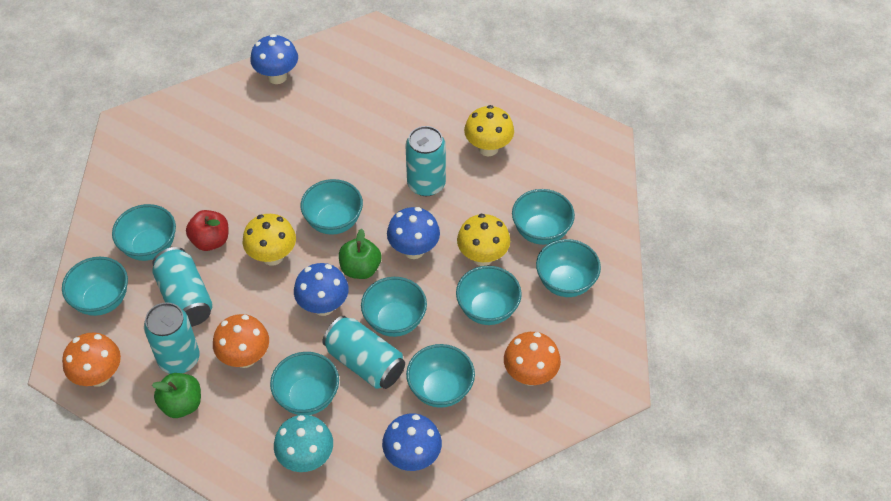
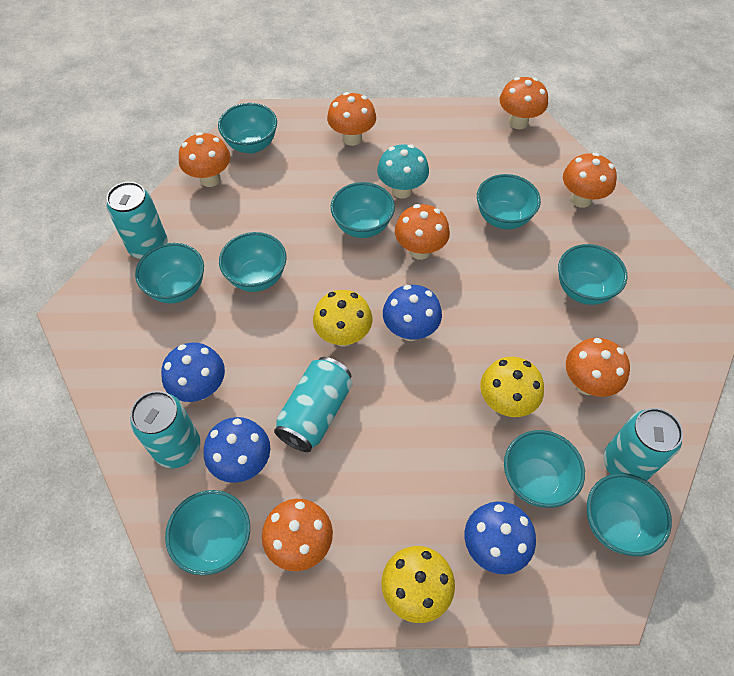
green apple: [152,373,201,418] [339,229,382,279] = 2 -> none = 0
orange mushroom: [62,333,121,387] [213,314,269,368] [504,332,561,386] = 3 -> [179,132,230,187] [262,499,333,571] [327,92,376,146] [395,204,450,260] [499,77,548,129] [563,153,617,208] [566,338,630,397] = 7
red apple: [186,210,228,251] = 1 -> none = 0

